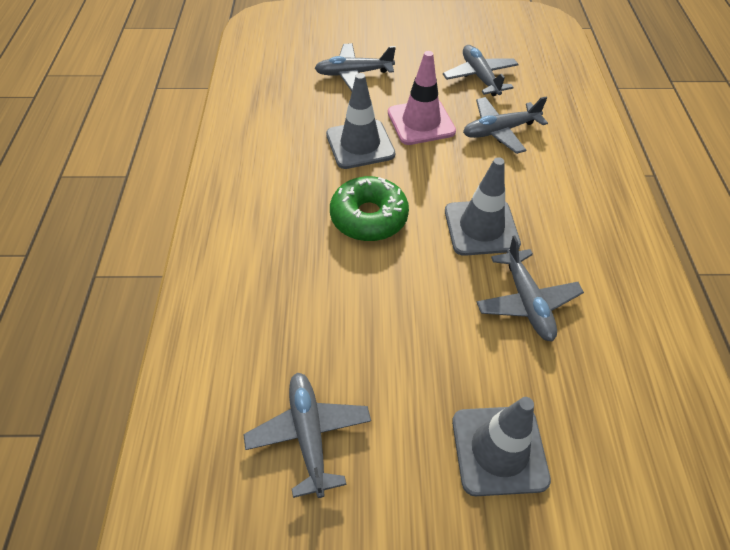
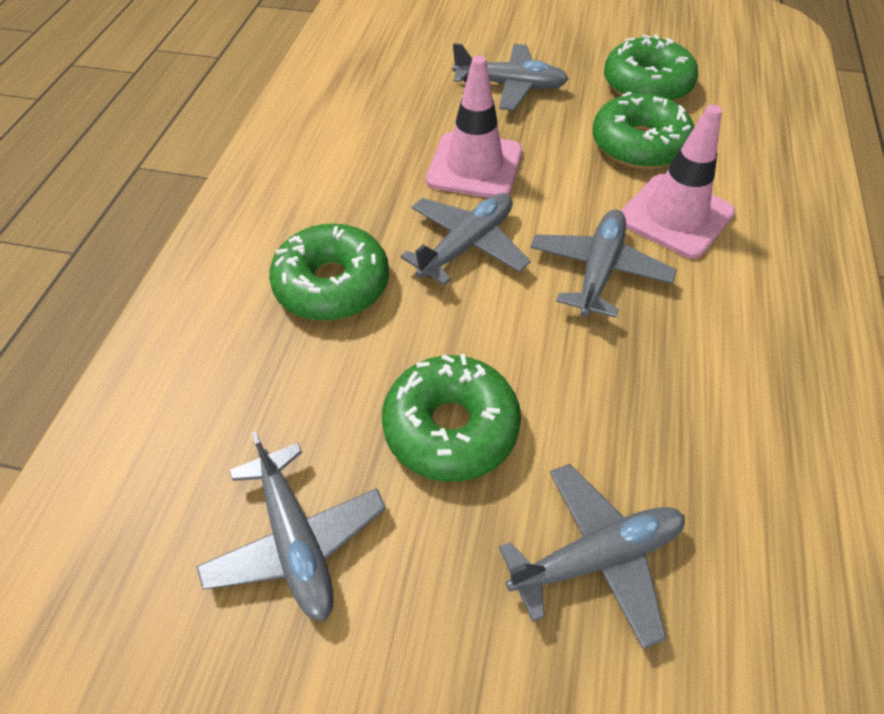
green donut: [330,176,409,241] = 1 -> [269,223,389,321] [382,354,521,482] [592,92,694,169] [604,34,698,101] = 4
grey traffic cone: [326,73,395,169] [445,157,521,256] [452,397,551,496] = 3 -> none = 0
pink traffic cone: [388,51,456,145] = 1 -> [426,55,522,198] [621,105,735,259] = 2

